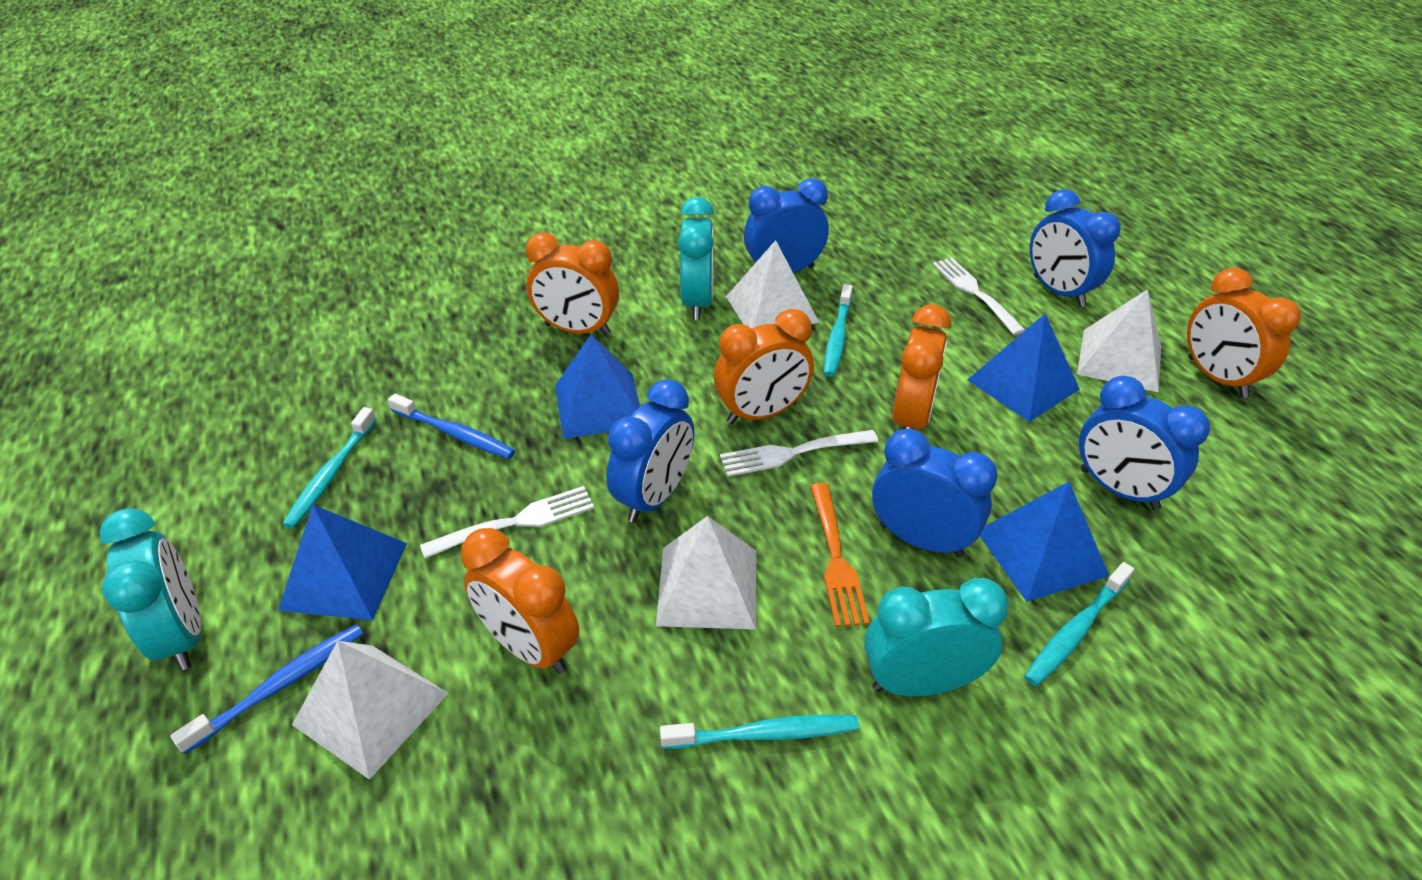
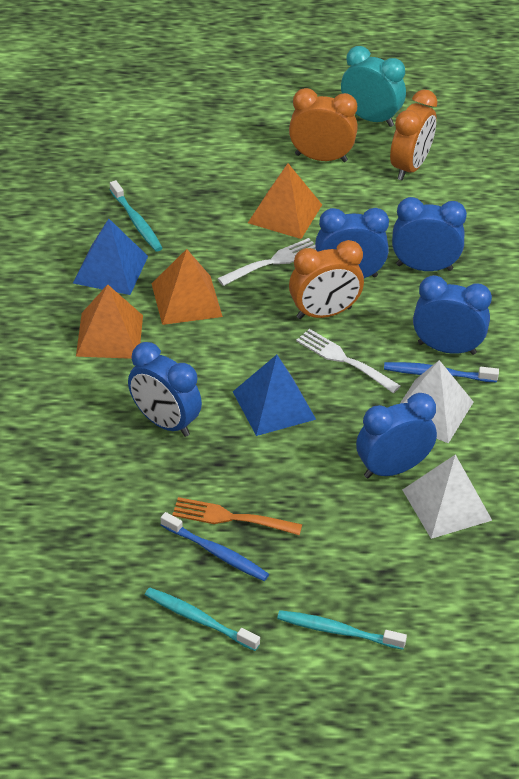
blue pyramid: [278,505,407,620] [555,334,640,439] [968,314,1080,422] [980,482,1109,602] = 4 -> [73,219,148,295] [233,355,316,436] = 2
orange clock: [461,528,579,674] [525,233,619,336] [714,309,814,424] [892,305,951,429] [1187,268,1301,398] = 5 -> [289,88,358,162] [289,240,364,319] [390,89,438,180] = 3
orange pyramid: none = 0 -> [76,284,143,359] [152,249,223,325] [248,163,322,239] = 3
turquoise clock: [99,508,201,670] [678,197,714,320] [864,578,1009,697] = 3 -> [341,46,406,127] = 1
turquoise toothbrush: [282,407,377,529] [660,714,859,749] [824,284,853,377] [1024,562,1134,686] = 4 -> [110,180,162,252] [145,587,260,651] [277,610,407,650] = 3
white fork: [420,486,594,559] [720,430,878,477] [932,258,1025,335] = 3 -> [217,238,316,286] [296,329,400,393] = 2
white pyramid: [292,641,448,780] [656,516,756,629] [726,240,819,328] [1077,289,1161,393] = 4 -> [400,360,473,443] [402,454,492,539] = 2

